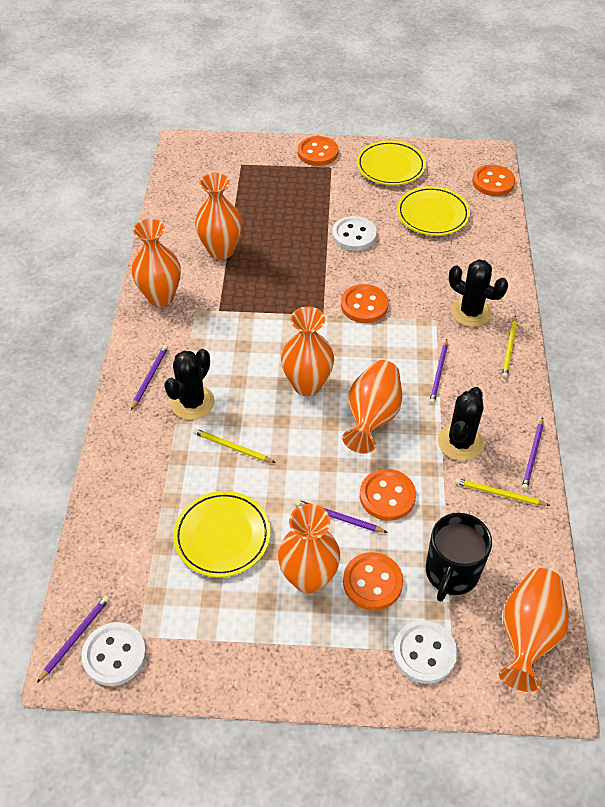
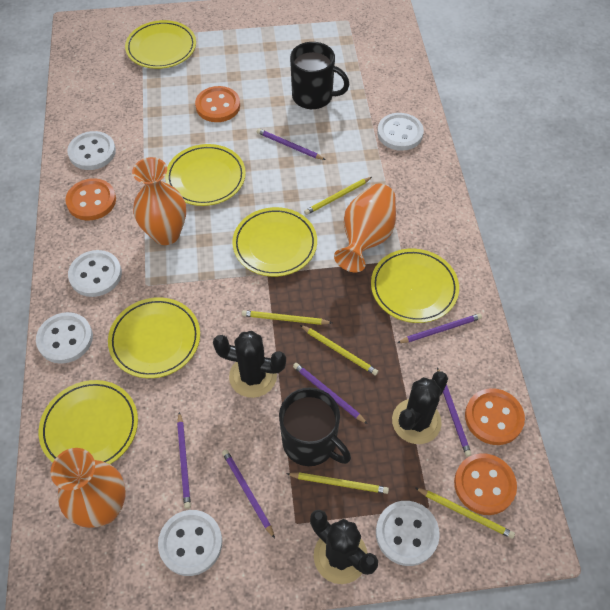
black mug: [426,513,492,602] = 1 -> [279,387,351,466] [290,42,350,109] = 2
orange button: [298,136,338,166] [341,284,389,323] [343,552,403,611] [360,469,416,521] [472,165,516,196] = 5 -> [65,178,116,221] [195,86,240,122] [454,453,517,515] [465,388,525,445] = 4
orange vase: [131,219,181,307] [195,173,242,260] [278,504,340,593] [281,307,334,396] [342,360,402,454] [499,568,569,692] = 6 -> [50,448,126,528] [132,157,186,245] [334,184,396,272] = 3
purple pencil: [37,595,110,683] [131,345,168,410] [295,500,388,533] [429,339,448,404] [522,417,543,490] = 5 -> [177,412,191,509] [222,449,275,539] [257,129,325,160] [293,363,368,424] [397,313,482,343] [437,367,472,457] = 6
white button: [82,622,146,686] [332,216,377,251] [393,620,457,684] = 3 -> [36,312,93,364] [67,131,116,170] [68,250,122,297] [158,510,222,576] [376,501,440,566] [377,113,424,151] = 6
yellow pencil: [193,429,276,463] [455,478,550,506] [502,316,517,378] = 3 -> [242,310,332,325] [286,472,389,494] [300,325,378,375] [304,177,372,215] [416,488,515,539] = 5
yellow plate: [173,491,271,577] [357,141,426,185] [397,186,470,236] = 3 -> [39,380,138,464] [108,297,200,378] [125,20,196,69] [165,144,246,206] [232,207,317,277] [371,249,459,323] = 6

